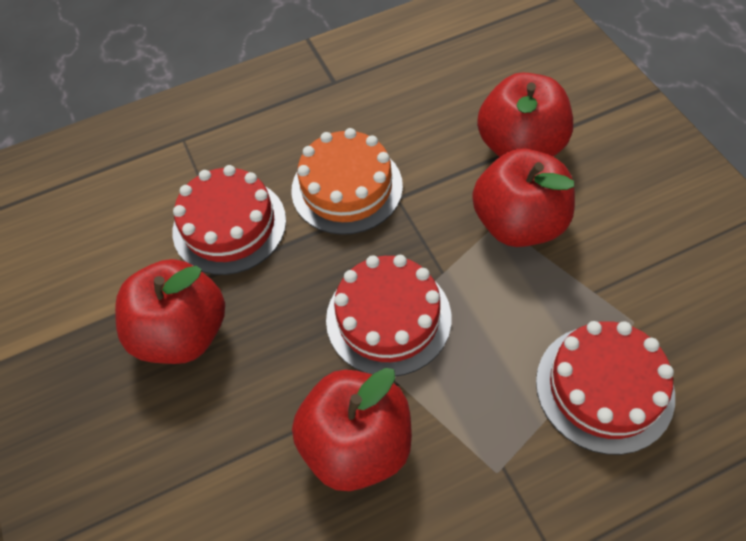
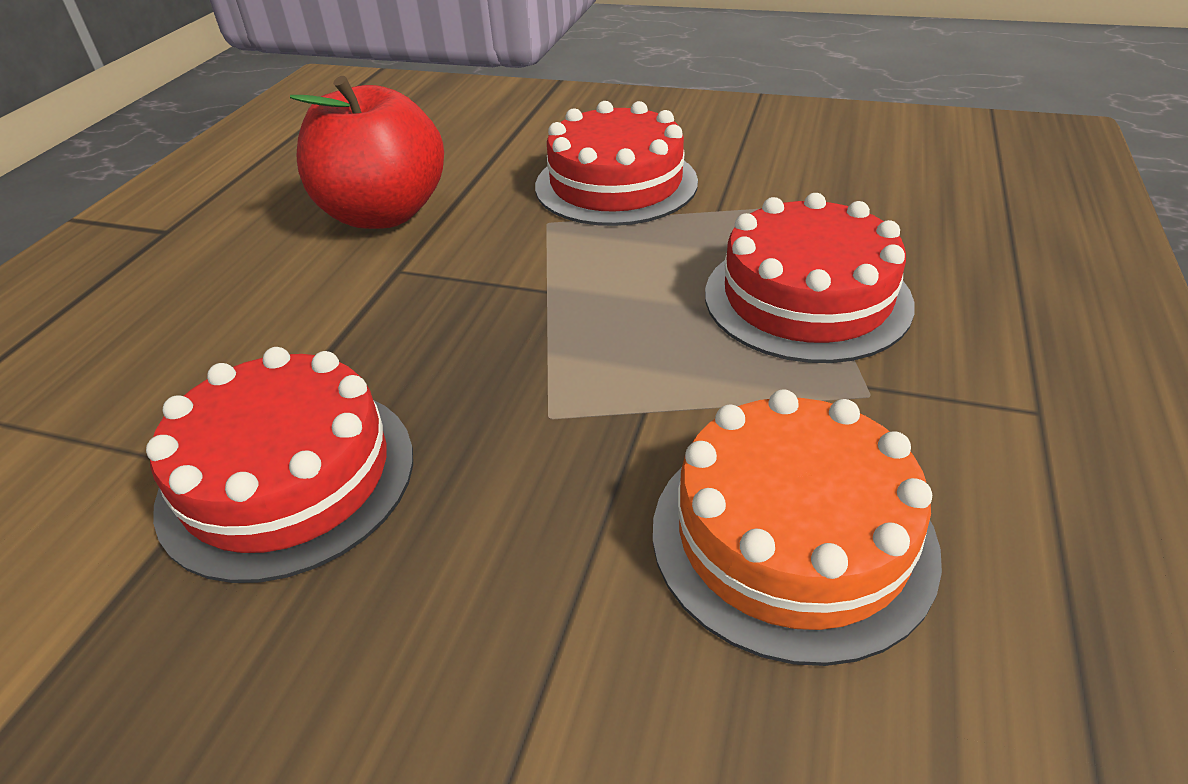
red apple: [115,259,225,364] [292,368,412,491] [472,148,575,247] [477,72,573,157] = 4 -> [290,76,444,229] = 1

